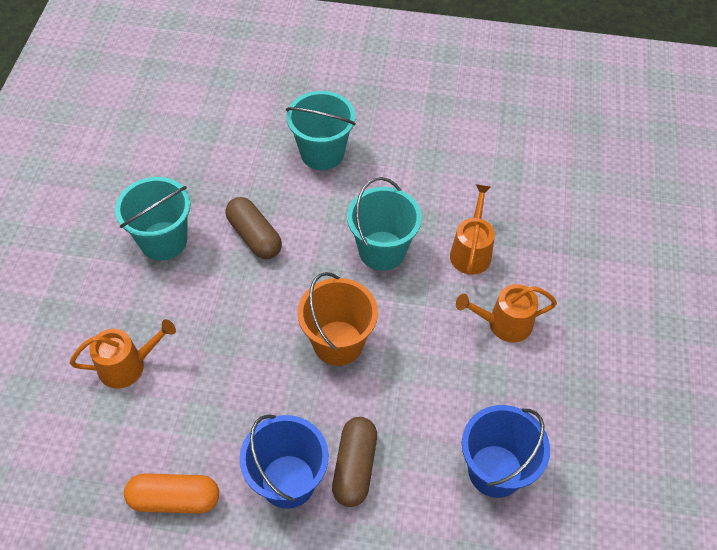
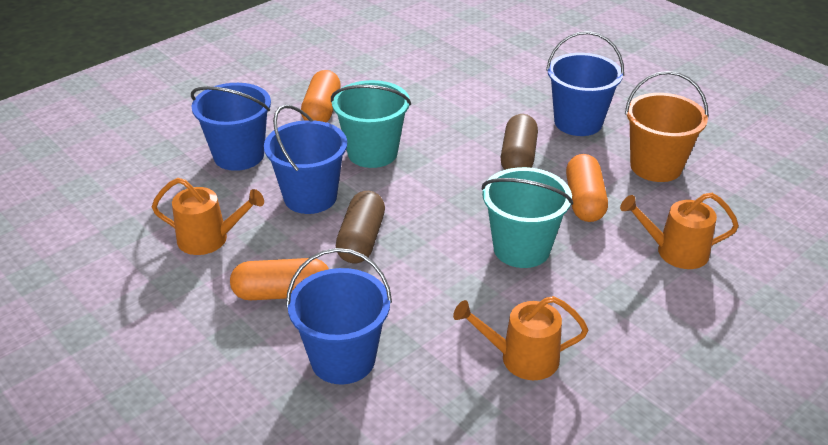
blue bucket: [239,414,329,509] [462,405,550,498] = 2 -> [191,83,271,171] [264,105,347,214] [286,248,392,384] [546,31,624,136] = 4
orange capsule: [124,474,219,514] = 1 -> [230,258,329,300] [301,70,341,123] [566,154,608,222] = 3
turquoise bucket: [115,177,191,260] [286,91,356,170] [347,177,422,271] = 3 -> [331,80,411,168] [482,167,573,268] = 2

